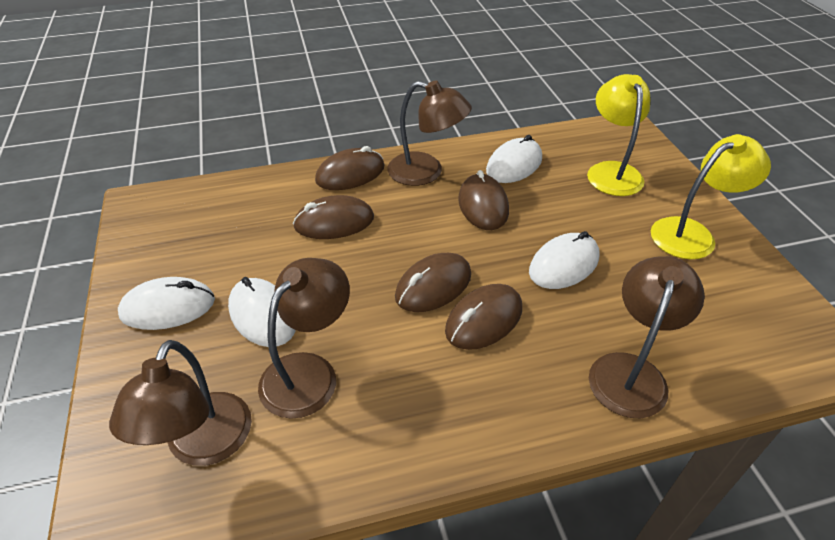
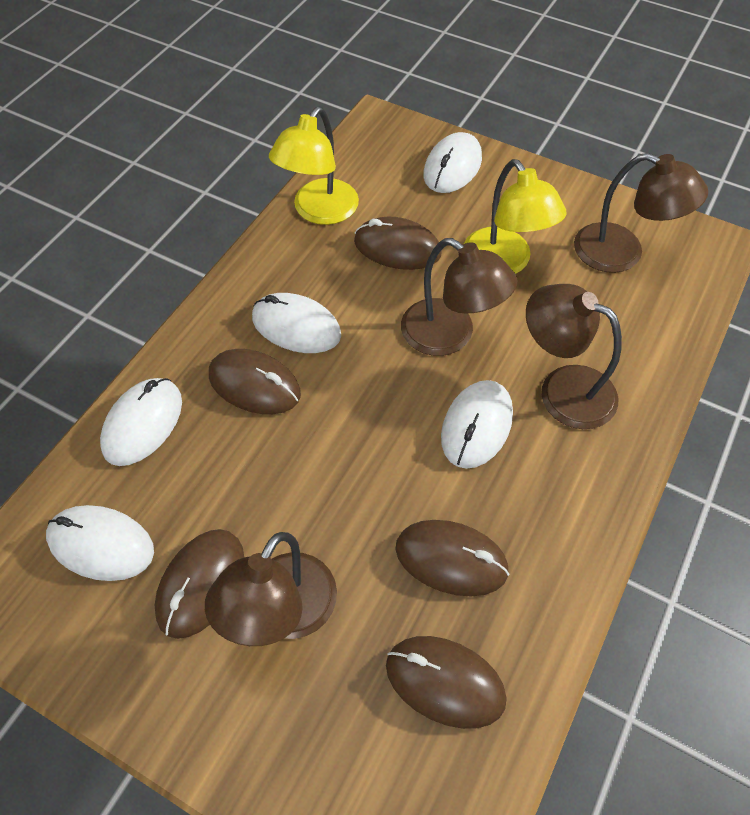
white mouse: [118,277,215,330] [228,277,296,347] [486,135,542,183] [529,231,599,289] = 4 -> [46,505,154,581] [100,378,182,466] [252,293,341,353] [423,132,482,193] [441,380,513,469] = 5

